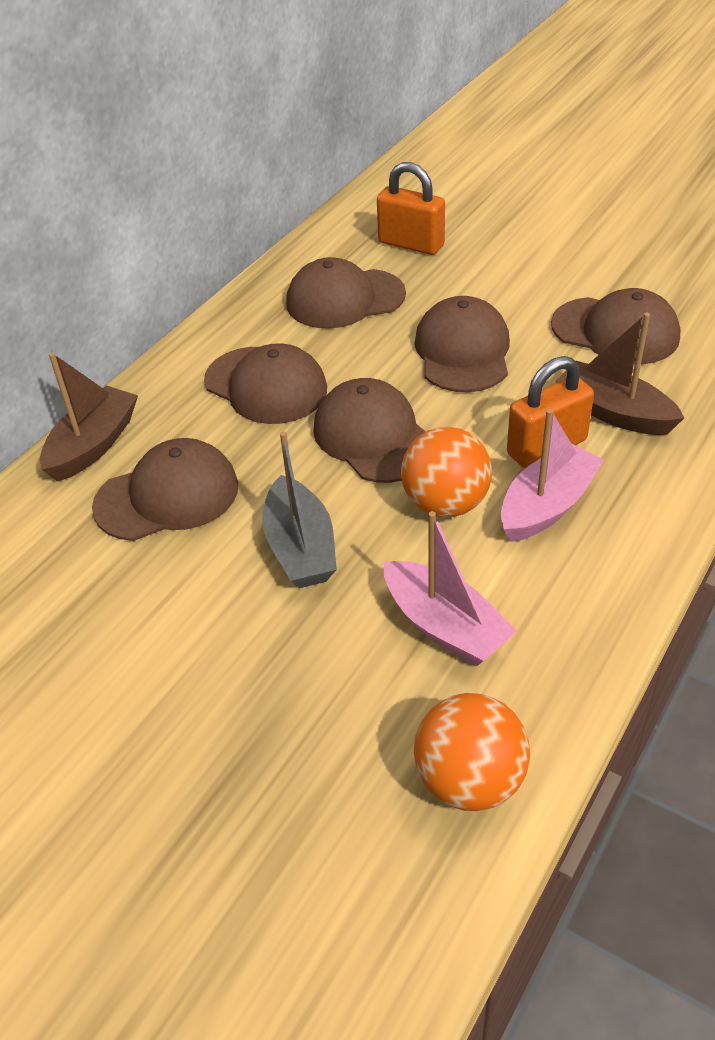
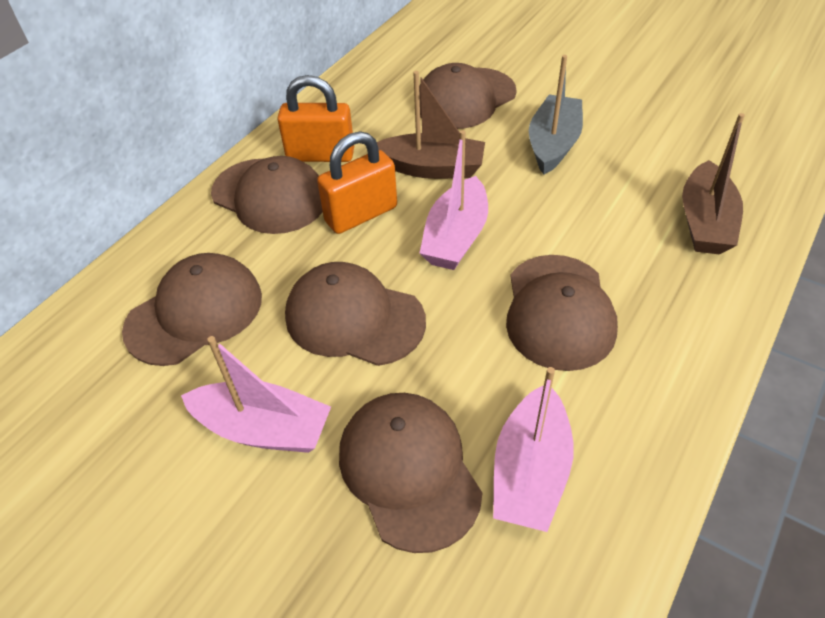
orange ball: [401,427,492,517] [414,693,530,811] = 2 -> none = 0
pink boat: [384,511,517,666] [501,409,604,542] = 2 -> [181,336,331,453] [420,130,488,270] [493,367,574,532] = 3

